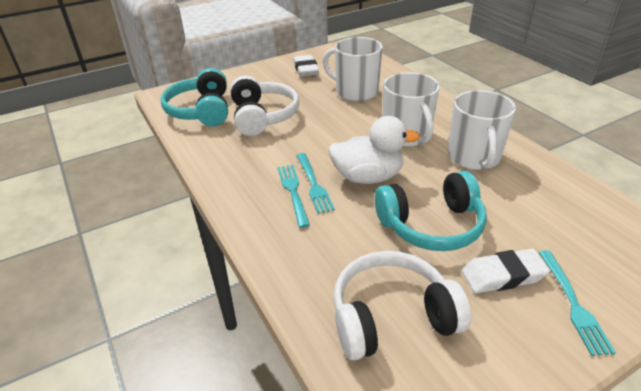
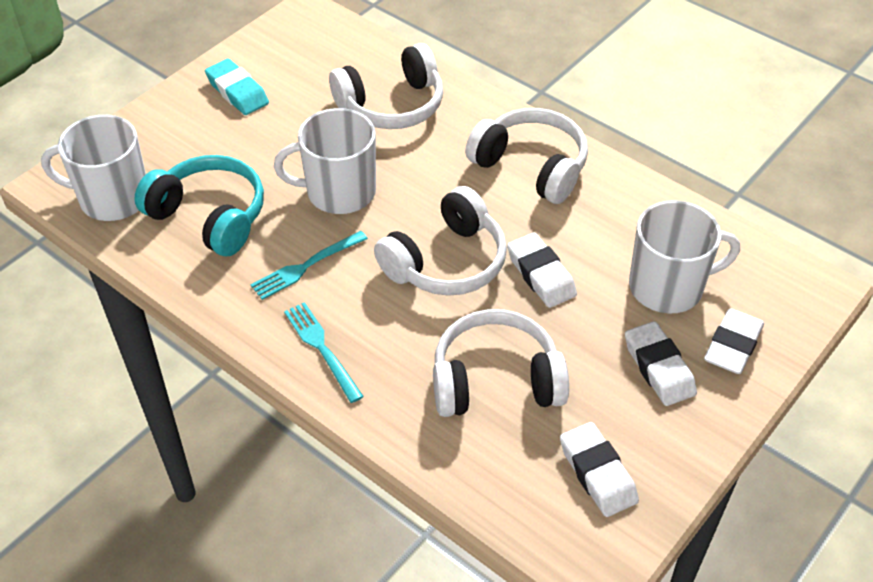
turquoise eraser: none = 0 -> [205,59,269,115] = 1
turquoise fork: [278,165,310,228] [296,153,335,214] [539,250,616,356] = 3 -> [250,231,368,300] [284,302,364,403] = 2
turquoise headphones: [161,68,228,126] [375,171,487,251] = 2 -> [134,155,264,256] = 1
white duck: [328,116,420,184] = 1 -> none = 0
white eraser: [294,55,319,77] [462,249,550,293] = 2 -> [507,233,577,308] [560,422,639,517] [625,321,697,406] [704,308,764,374] = 4
white headphones: [230,75,299,136] [333,251,471,360] = 2 -> [329,43,443,129] [374,186,507,296] [433,309,569,417] [465,108,588,204] = 4

